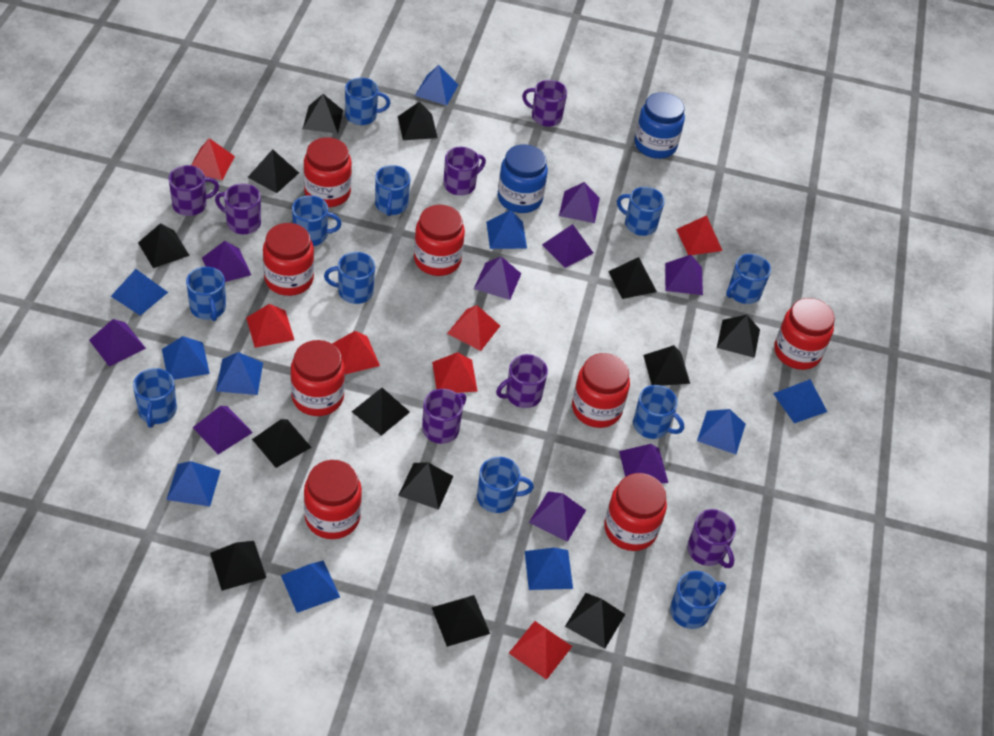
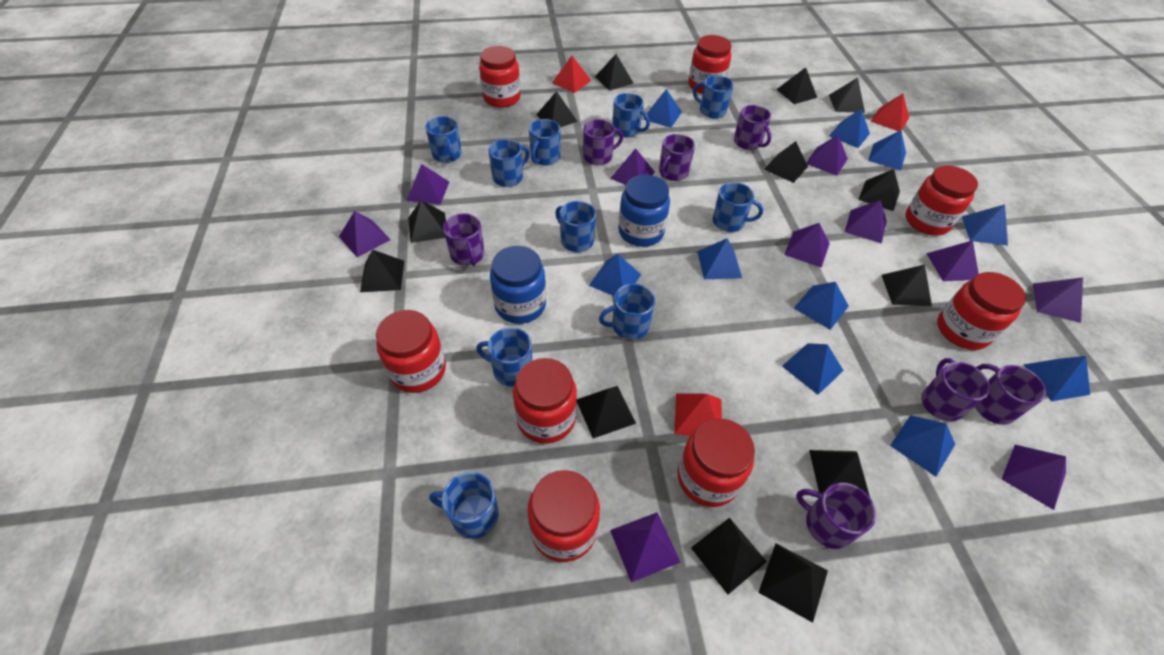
blue mug: [133,368,177,428] [186,267,226,321] [292,195,342,246] [324,252,375,304] [345,78,390,125] [375,165,410,216] [477,457,534,513] [617,187,665,236] [633,385,684,439] [670,571,726,629] [726,254,771,304] = 11 -> [425,116,462,163] [429,472,499,539] [476,327,533,386] [488,139,529,187] [529,119,561,166] [555,201,596,252] [599,284,655,340] [613,93,650,137] [693,75,734,118] [713,182,763,232] = 10
purple pyramid: [89,319,146,367] [193,406,253,454] [202,241,251,282] [474,256,521,300] [529,491,586,542] [542,224,593,268] [559,182,600,223] [619,444,668,483] [665,255,703,295] = 9 -> [339,211,391,257] [406,164,449,205] [610,148,655,185] [610,512,681,582] [784,223,830,268] [806,135,848,176] [845,200,887,244] [926,240,979,281] [1002,445,1066,510] [1033,277,1083,323] = 10
red pyramid: [191,138,235,180] [246,304,294,348] [332,331,380,374] [432,352,478,393] [447,305,500,351] [509,621,572,680] [676,215,723,255] = 7 -> [552,56,592,93] [674,393,722,436] [871,94,909,131] = 3

